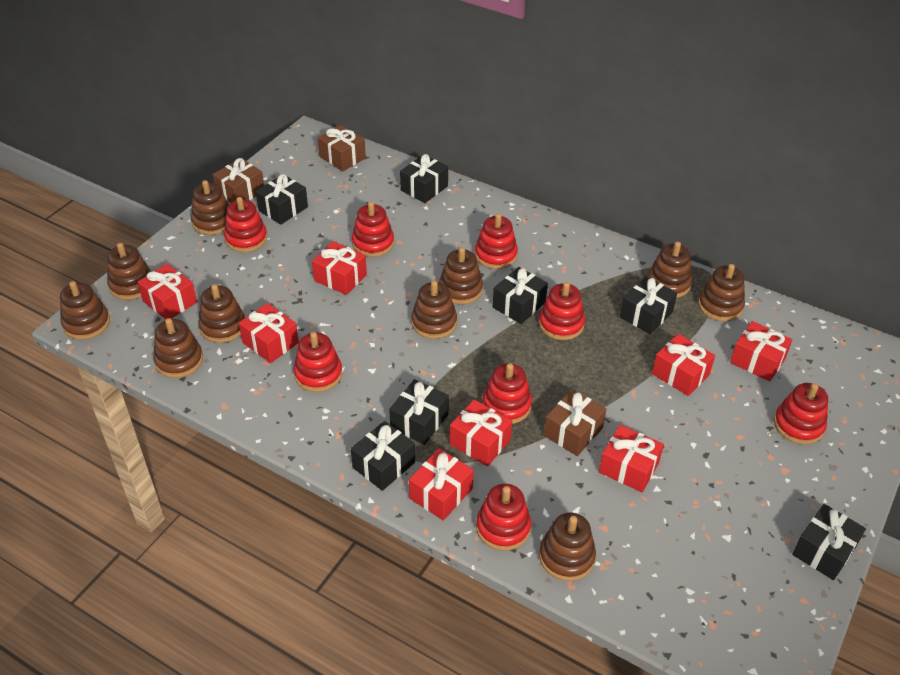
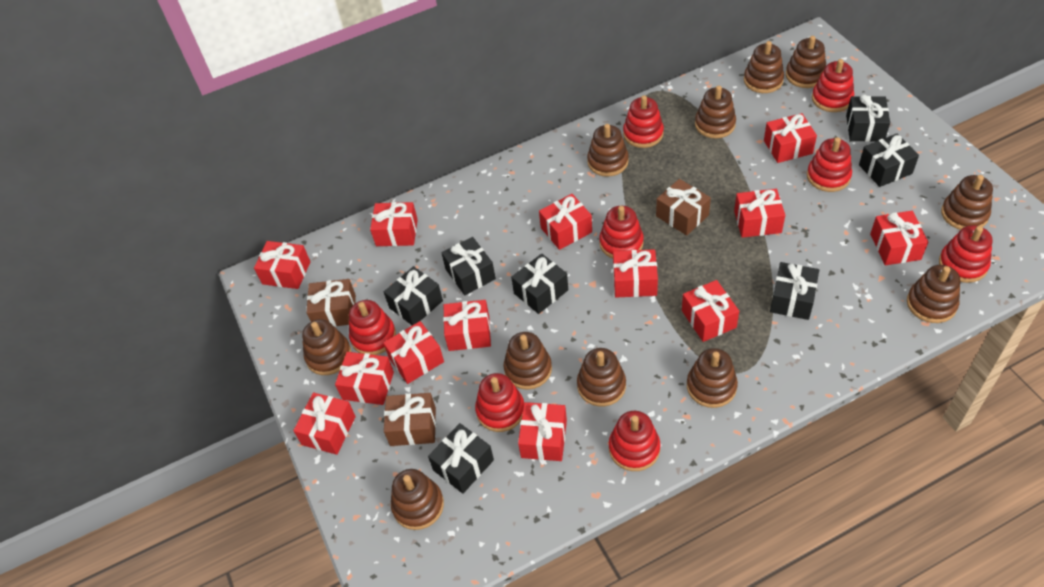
brown stacking toy: [60,281,110,340] [107,243,151,300] [153,318,203,378] [191,180,229,235] [198,284,245,343] [411,281,457,339] [439,247,483,304] [539,513,596,581] [648,242,692,298] [698,264,745,321] = 10 -> [302,319,351,375] [391,469,444,530] [503,332,552,390] [577,348,626,406] [587,124,629,177] [687,348,738,408] [695,86,736,138] [744,41,784,93] [786,36,826,88] [907,265,960,323] [941,175,993,230] = 11
red gift: [137,264,197,319] [239,303,299,363] [312,241,367,295] [409,448,473,520] [450,400,512,466] [599,425,664,492] [652,334,715,396] [730,321,793,382] = 8 -> [254,241,310,289] [293,393,356,455] [335,352,394,405] [370,202,418,246] [383,321,444,384] [443,300,491,351] [518,402,567,461] [539,194,592,250] [613,249,658,297] [682,280,739,342] [734,189,785,238] [764,113,817,163] [870,211,928,265] = 13

